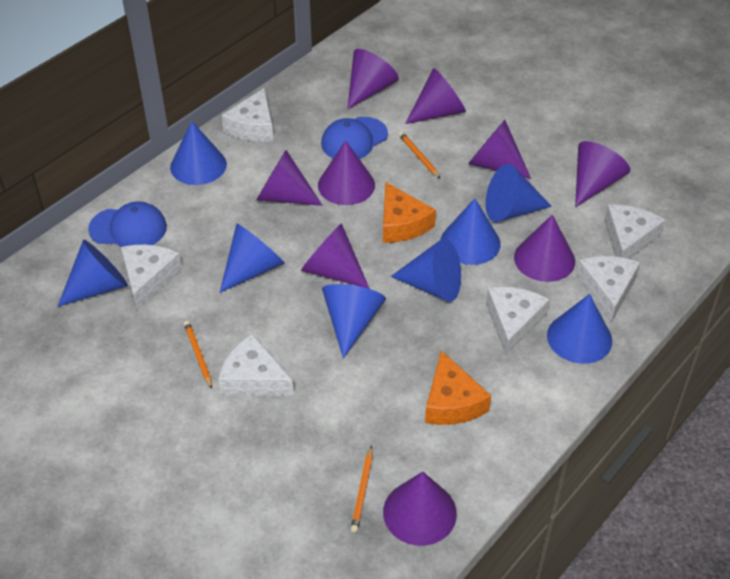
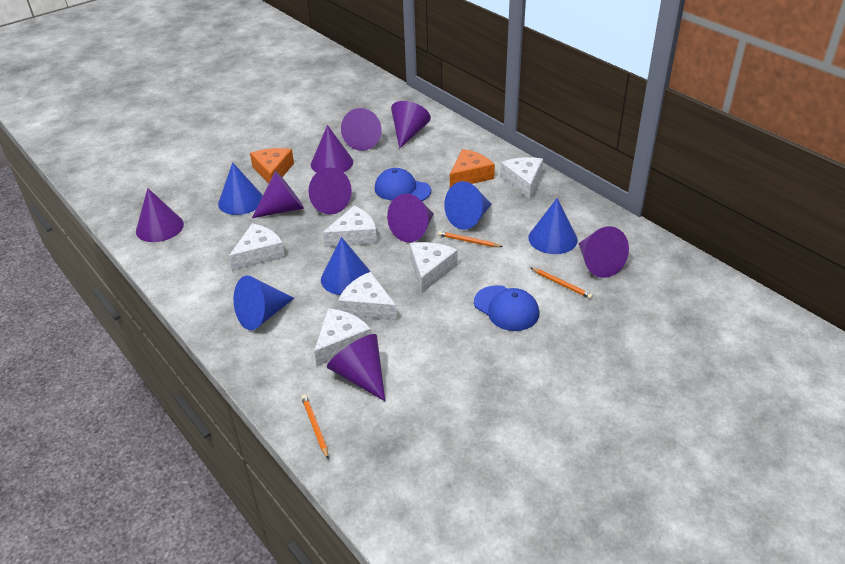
blue cone: [58,240,128,307] [170,121,227,185] [220,224,285,293] [322,284,386,358] [391,239,461,302] [441,198,501,265] [485,164,552,222] [547,294,612,364] = 8 -> [218,162,263,215] [234,275,294,330] [321,237,370,295] [444,181,492,230] [528,198,578,254] = 5

